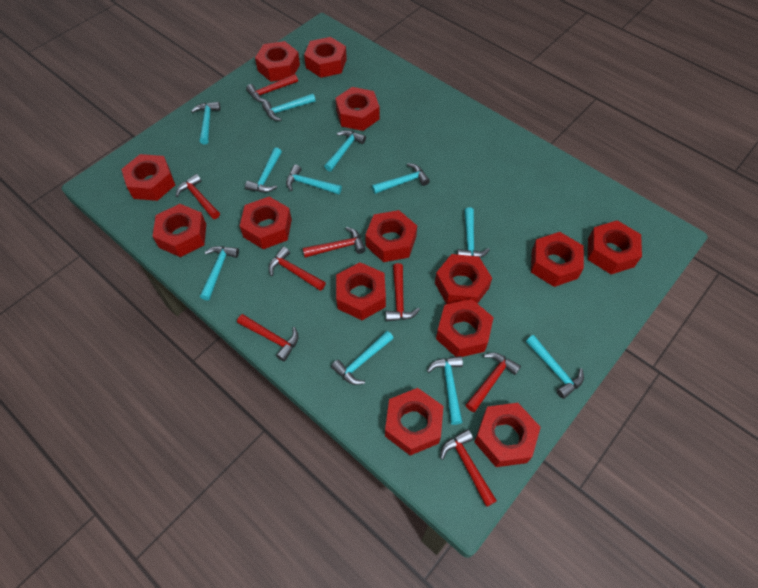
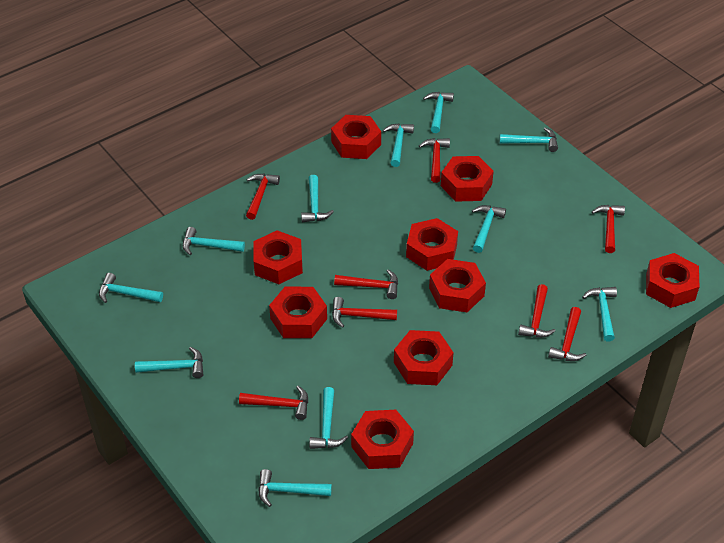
red nut: [121,154,175,201] [152,204,206,257] [240,197,292,249] [255,41,300,82] [304,37,347,78] [335,87,380,131] [336,262,386,320] [365,210,417,262] [385,388,443,456] [435,254,492,304] [436,299,494,357] [474,403,541,467] [531,232,584,287] [588,220,642,274] = 14 -> [253,230,303,284] [269,287,327,338] [331,115,381,159] [351,410,414,469] [394,330,454,385] [406,218,458,271] [429,259,486,312] [441,156,494,202] [646,253,699,308] = 9

